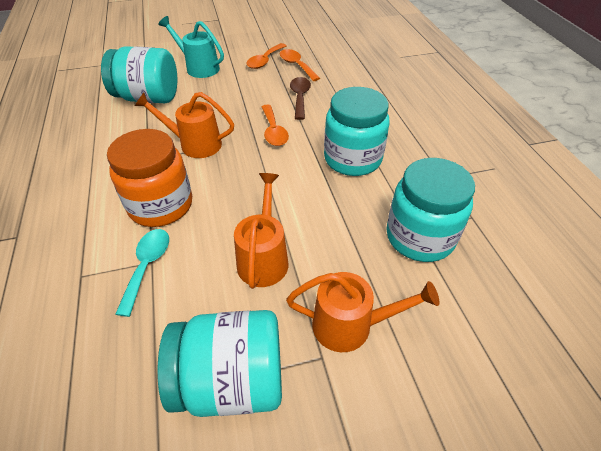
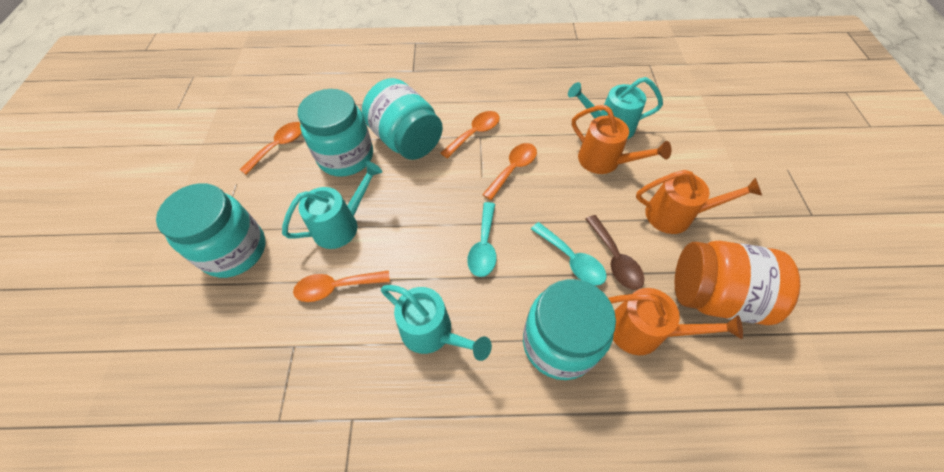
orange spoon: [247,43,287,69] [262,104,289,146] [280,49,320,81] = 3 -> [239,122,302,175] [293,270,390,302] [441,111,500,159] [482,143,537,200] = 4
turquoise spoon: [116,229,169,317] = 1 -> [467,202,496,277] [531,222,607,286] = 2
turquoise watering can: [158,16,224,78] = 1 -> [282,161,382,249] [381,285,492,361] [568,77,663,139] = 3

